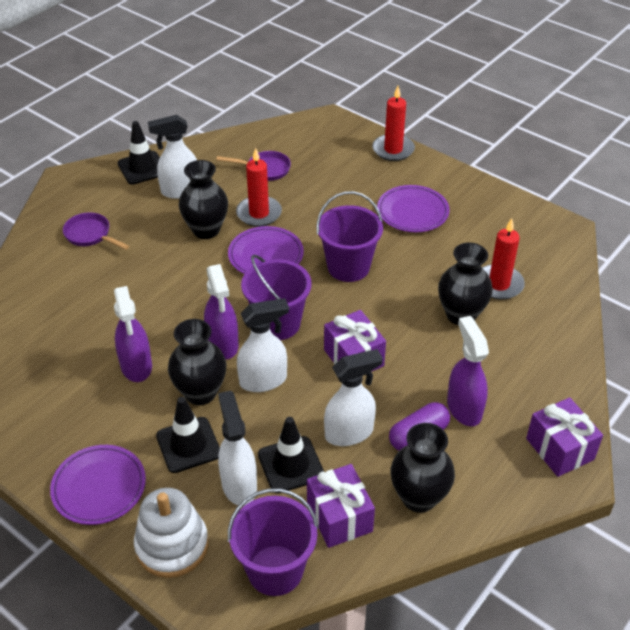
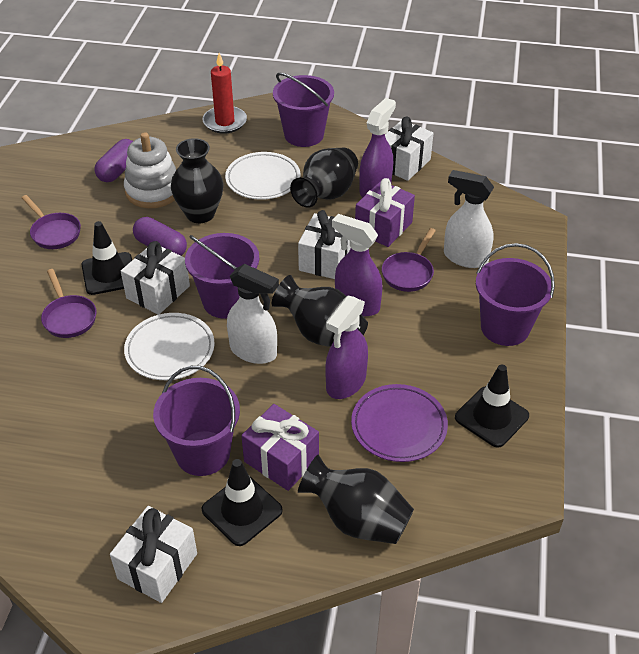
purple bucket: [228,488,318,596] [241,255,312,340] [316,191,383,282] = 3 -> [153,366,240,476] [185,233,259,319] [273,73,334,147] [476,243,555,346] = 4
purple capsule: [389,402,450,451] = 1 -> [94,139,133,182] [133,217,187,256] = 2
purple gift: [307,464,375,548] [324,310,386,372] [526,398,603,477] = 3 -> [241,404,319,491] [355,178,415,247] = 2
purple pan: [63,212,129,250] [217,151,291,181] = 2 -> [22,195,81,249] [41,269,97,338] [382,228,436,292] = 3
purple plate: [50,445,146,525] [228,226,304,274] [377,185,450,232] = 3 -> [351,384,448,462] = 1
red candle: [236,148,282,227] [372,86,415,161] [483,218,525,300] = 3 -> [202,53,247,134] = 1
white gift: none = 0 -> [110,506,197,603] [121,241,190,315] [298,210,351,279] [385,117,433,181] = 4
white plate: none = 0 -> [124,313,215,380] [225,152,300,200] = 2
white spray bottle: [148,115,197,199] [218,391,257,506] [237,298,289,392] [324,349,383,446] = 4 -> [227,264,279,364] [444,170,494,268] = 2

